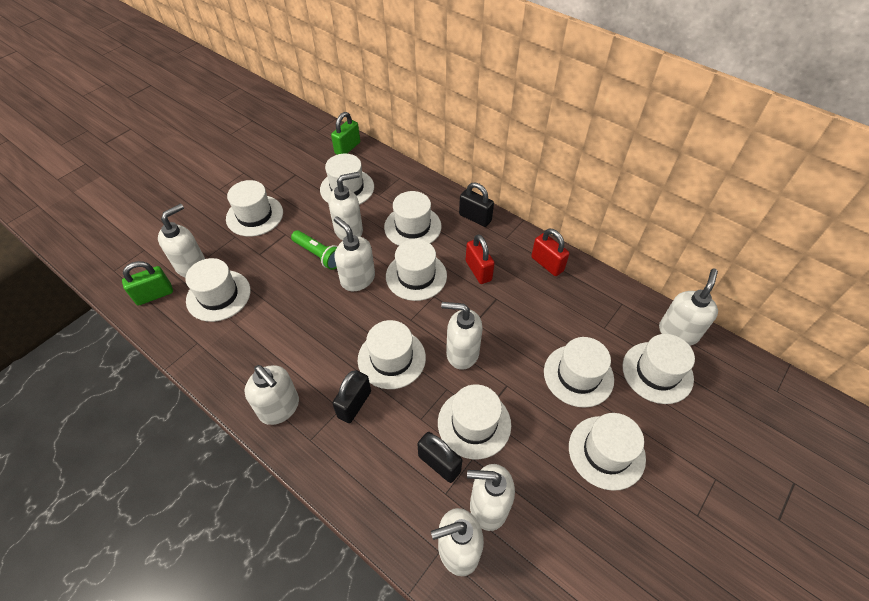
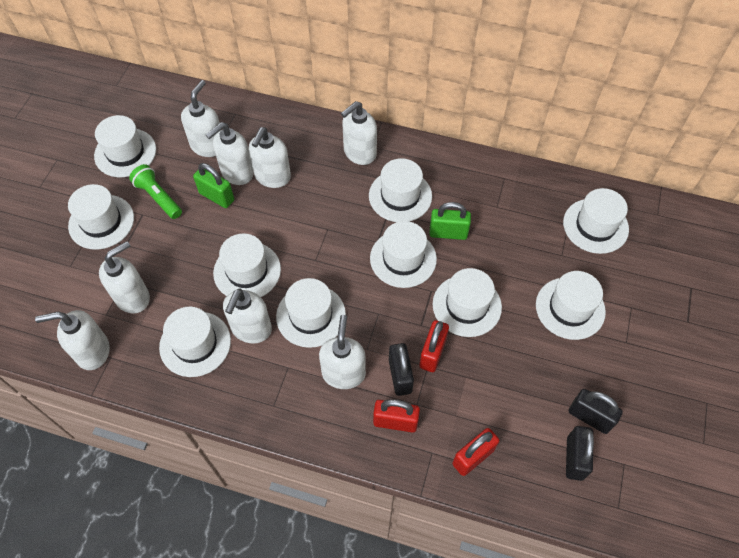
red padlock: [466,234,495,284] [531,228,569,276] = 2 -> [373,399,420,433] [419,320,449,372] [452,428,500,476] = 3

